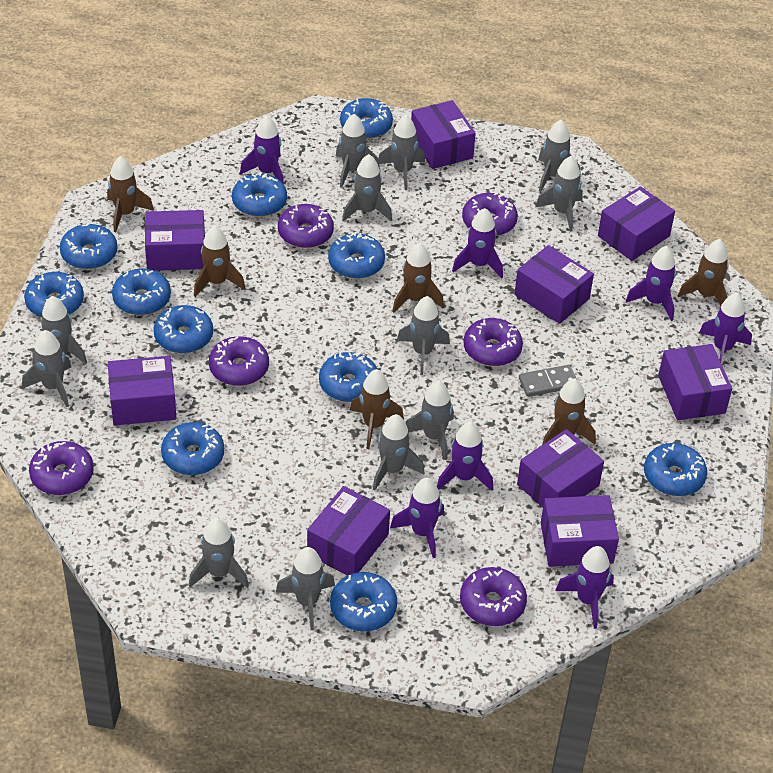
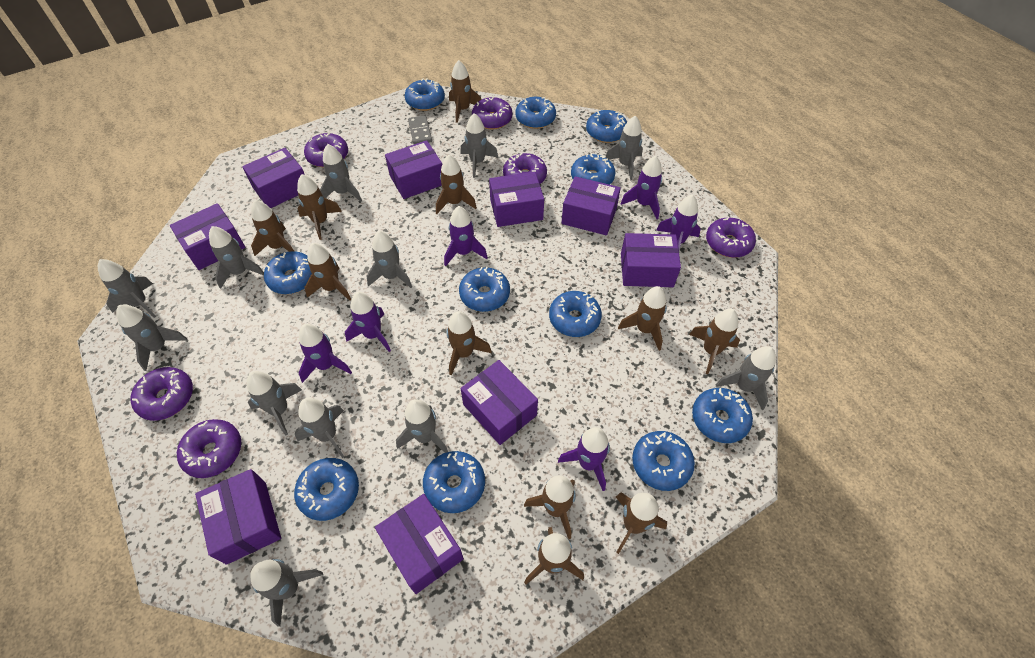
brown rocket: [107,156,154,232] [194,225,245,297] [350,369,404,449] [392,243,444,313] [542,378,596,445] [678,239,729,306] = 6 -> [251,200,294,256] [297,174,342,240] [304,243,352,301] [436,155,477,214] [447,311,492,376] [449,60,482,123] [524,476,576,539] [524,527,584,585] [616,492,667,554] [618,286,667,351] [689,309,740,374] = 11
purple rocket: [240,115,284,184] [390,477,444,558] [437,422,493,491] [452,208,503,279] [555,546,614,629] [626,246,676,321] [699,293,752,362] = 7 -> [299,324,352,383] [345,292,391,352] [444,206,488,266] [558,427,610,491] [621,156,662,219] [656,195,701,250] = 6

